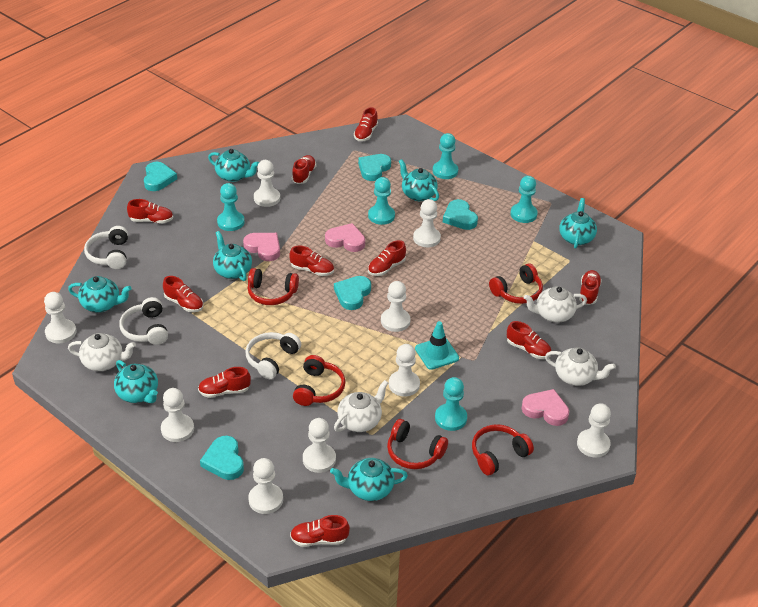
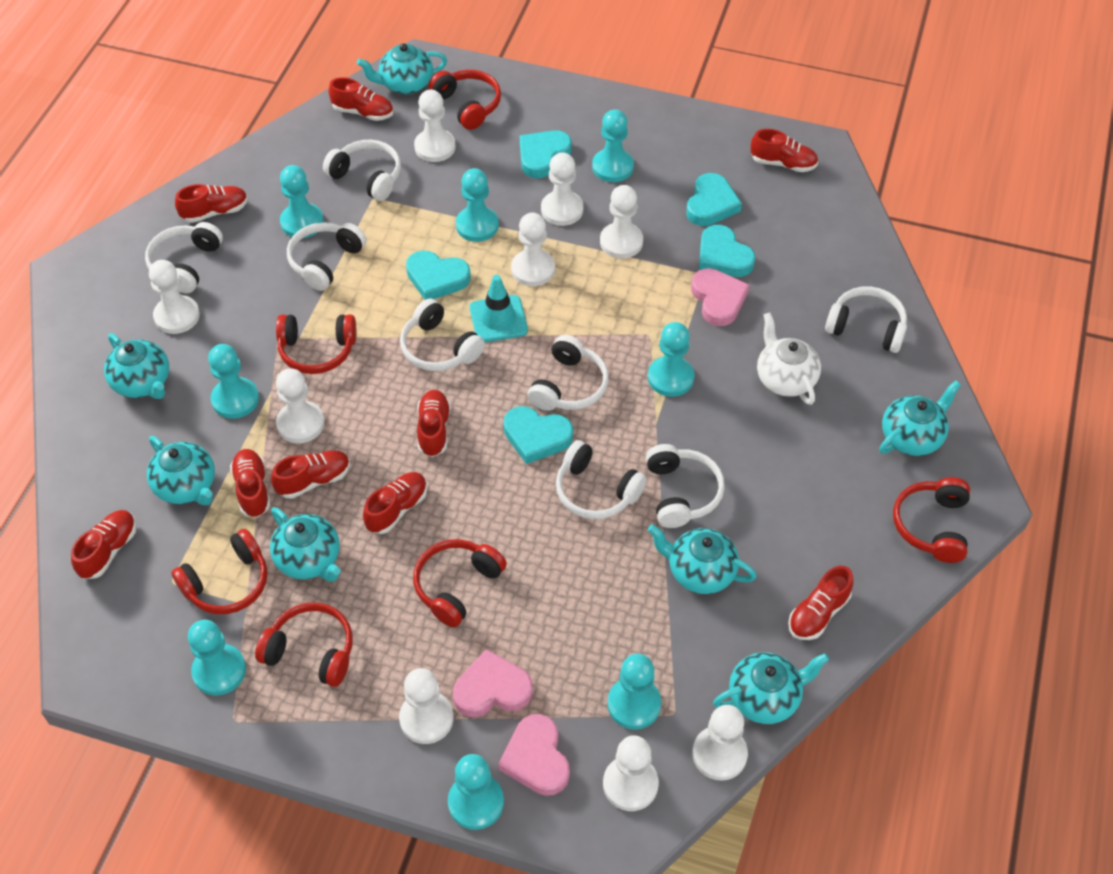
red headphones: [248,268,299,305] [293,355,345,406] [387,419,448,469] [472,424,534,475] [489,264,543,304] = 5 -> [171,529,268,614] [255,602,353,687] [276,314,356,374] [413,539,507,627] [429,70,501,130] [893,477,970,563] = 6
red shoe: [127,199,173,223] [163,276,203,312] [198,367,251,398] [289,246,334,276] [290,515,350,547] [292,155,317,184] [354,107,378,141] [368,240,406,276] [507,321,551,359] [579,270,602,305] = 10 -> [71,510,137,579] [175,184,248,223] [230,449,270,518] [271,450,350,499] [328,77,393,121] [363,472,427,534] [417,390,451,457] [750,129,818,172] [788,566,854,640] = 9
turquoise pawn: [217,183,245,231] [368,177,395,225] [433,133,458,179] [435,377,467,431] [510,176,538,223] = 5 -> [188,620,246,696] [208,344,259,419] [280,165,324,238] [448,754,504,830] [456,168,499,242] [592,109,634,182] [607,654,661,730] [648,322,695,397] = 8
white headphones: [84,226,128,269] [119,297,168,345] [246,332,301,379] = 3 -> [145,222,223,293] [287,222,367,291] [323,140,401,201] [400,299,485,371] [528,335,609,411] [556,440,647,519] [646,444,725,528] [825,286,907,353] = 8
white teapot: [68,333,136,371] [334,380,388,432] [524,286,587,323] [545,347,616,386] = 4 -> [757,312,821,405] = 1

